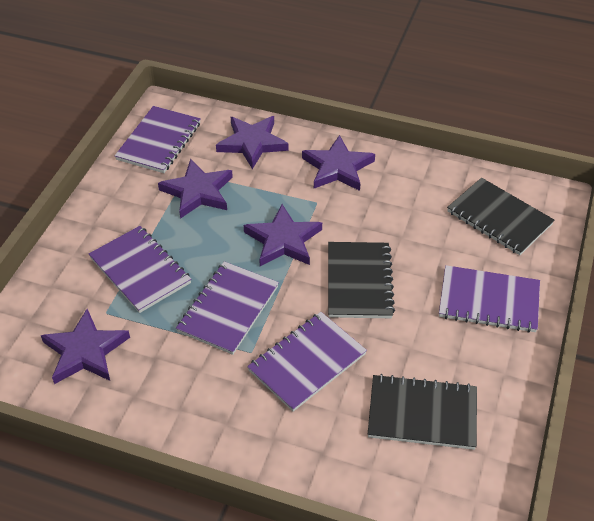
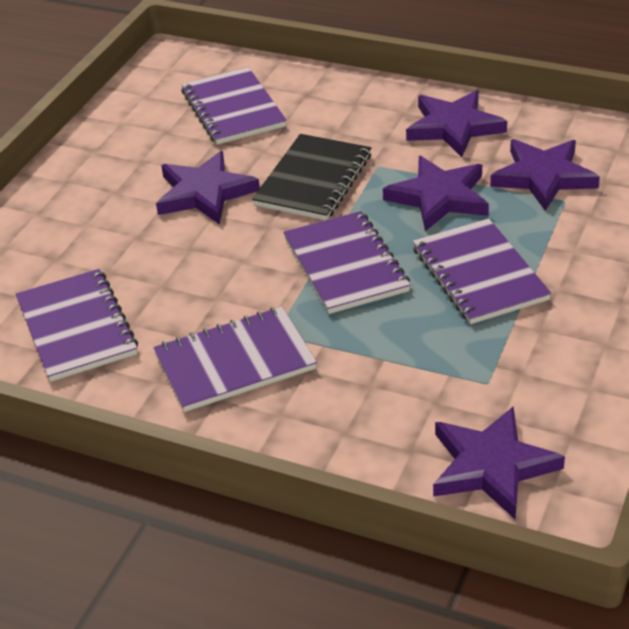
black notebook: [328,242,395,318] [368,374,477,450] [447,178,554,255] = 3 -> [252,134,371,220] = 1

